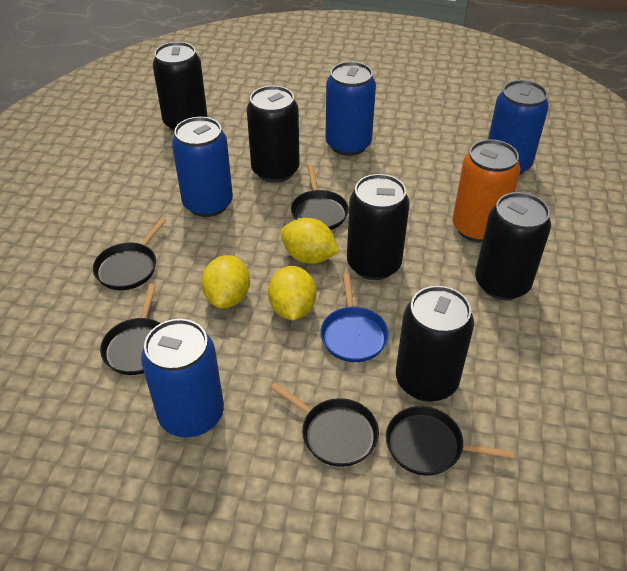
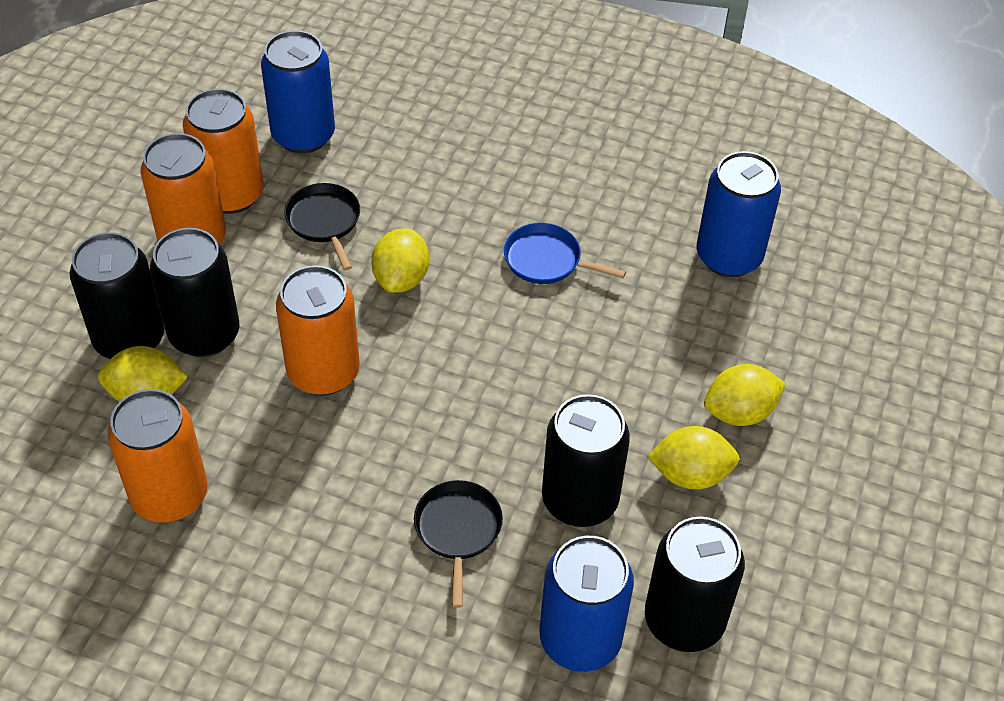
black can: [153,42,207,131] [247,86,300,183] [347,174,410,280] [396,286,474,402] [475,192,551,300] = 5 -> [70,232,164,359] [150,228,239,357] [542,394,630,527] [645,516,745,652] = 4
black pan: [93,218,166,290] [100,284,160,375] [271,383,379,467] [291,165,349,230] [386,406,514,475] = 5 -> [284,183,360,270] [414,480,503,608] = 2
blue can: [141,319,224,437] [172,117,233,217] [326,62,376,156] [488,80,549,175] = 4 -> [261,30,335,153] [540,536,634,672] [697,151,781,277] = 3
orange can: [452,139,520,242] = 1 -> [108,389,208,523] [140,133,226,245] [183,89,264,214] [276,265,360,396] = 4
yellow lemon: [201,255,250,309] [268,266,316,321] [281,218,339,264] = 3 -> [98,346,188,402] [371,229,429,293] [647,426,739,489] [704,364,786,426] = 4

